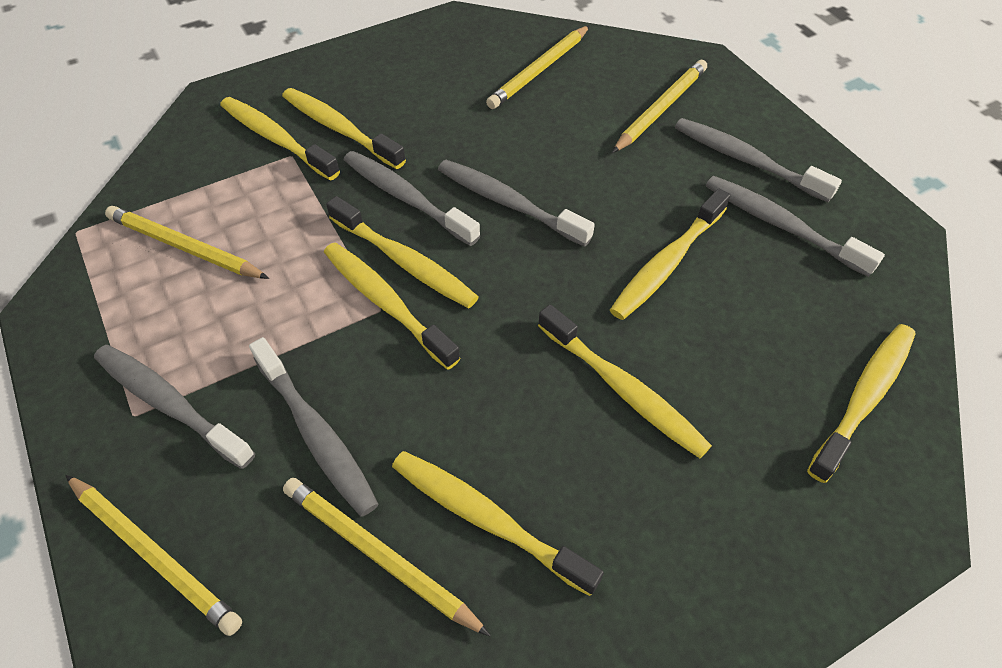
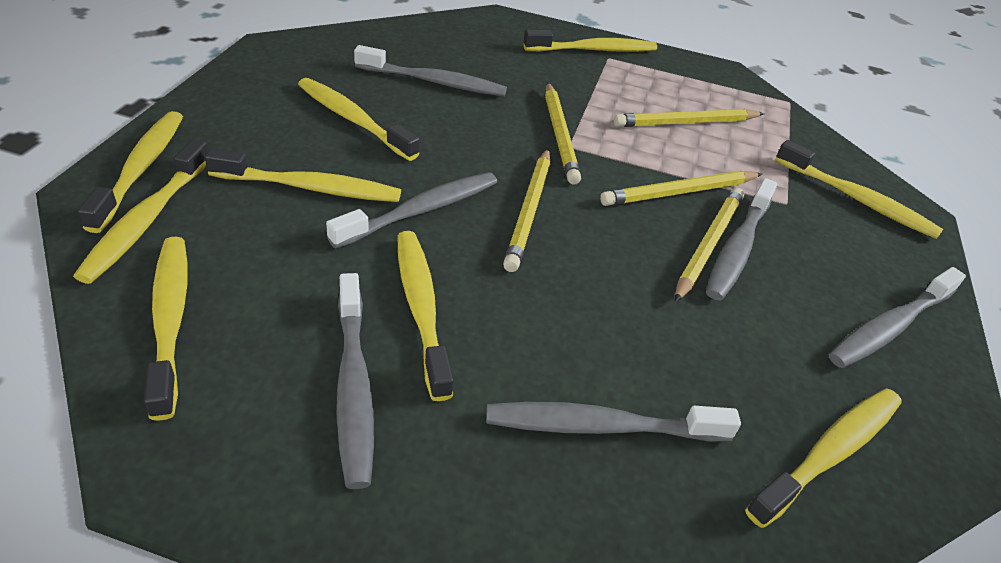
yellow toothbrush: [220,97,340,180] [282,88,406,169] [324,242,461,370] [326,196,479,308] [392,451,604,596] [538,304,712,458] [610,188,730,320] [807,324,915,483] = 8 -> [73,139,208,284] [78,111,183,233] [144,237,187,421] [205,148,401,202] [298,78,420,161] [398,231,453,401] [524,30,657,52] [745,388,902,528] [775,140,943,239] = 9

